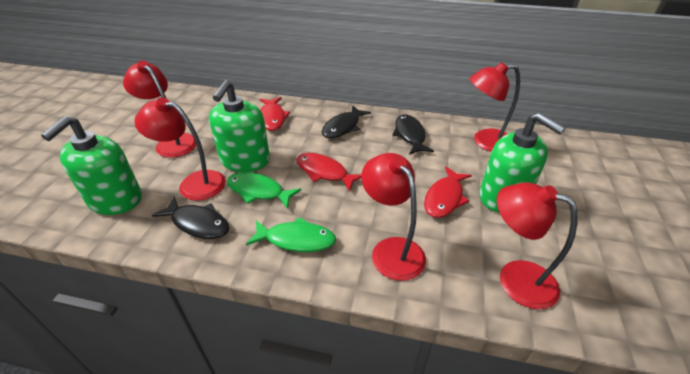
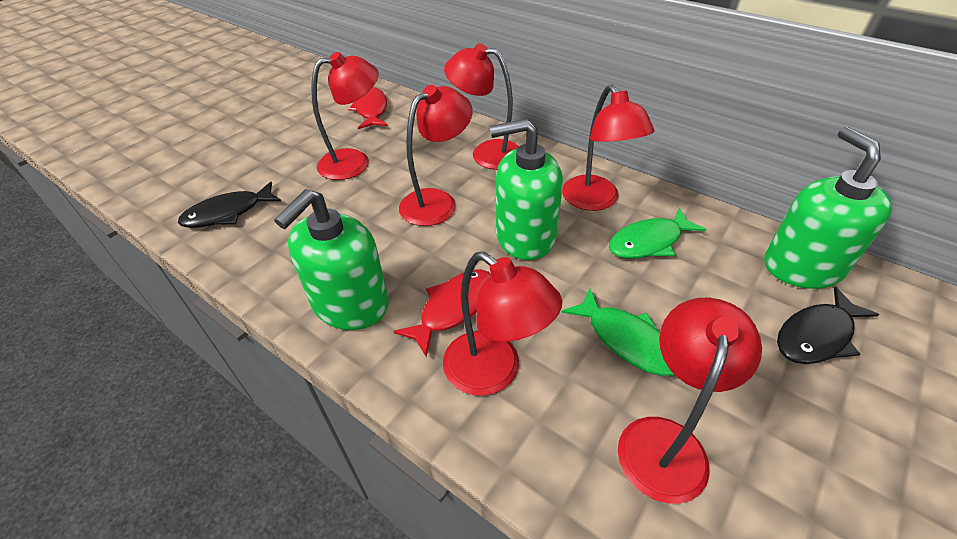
black fish: [152,196,229,239] [322,105,371,138] [392,114,434,155] = 3 -> [178,182,281,228] [777,287,879,364] = 2
red fish: [260,97,290,131] [296,153,362,192] [424,166,472,218] = 3 -> [348,87,388,129] [393,269,491,357] = 2
red lamp: [123,60,197,158] [134,97,226,201] [361,153,426,281] [470,62,520,152] [497,182,578,309] = 5 -> [311,52,379,180] [399,85,473,226] [443,252,562,396] [444,43,519,170] [562,84,654,211] [618,298,762,504] = 6

